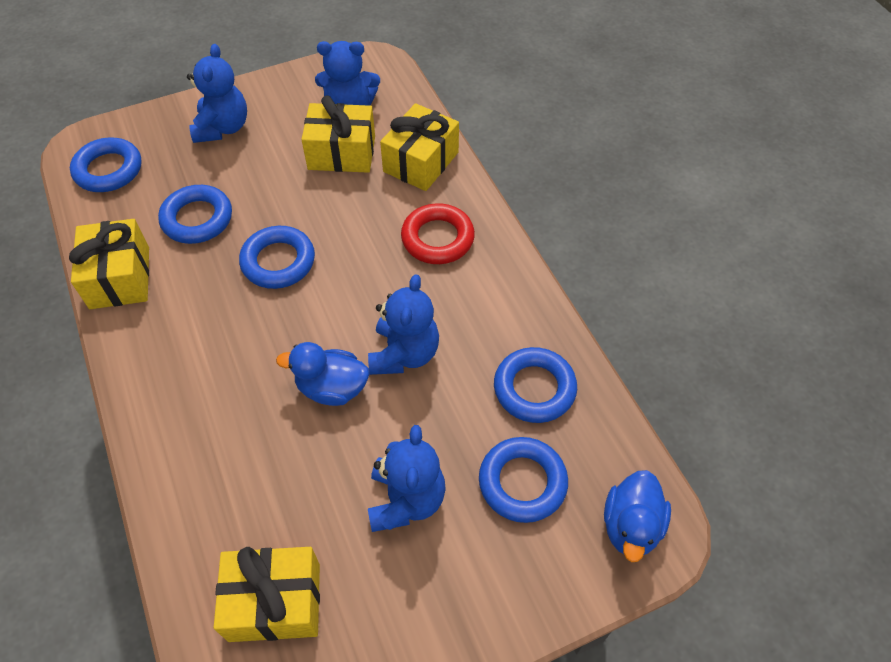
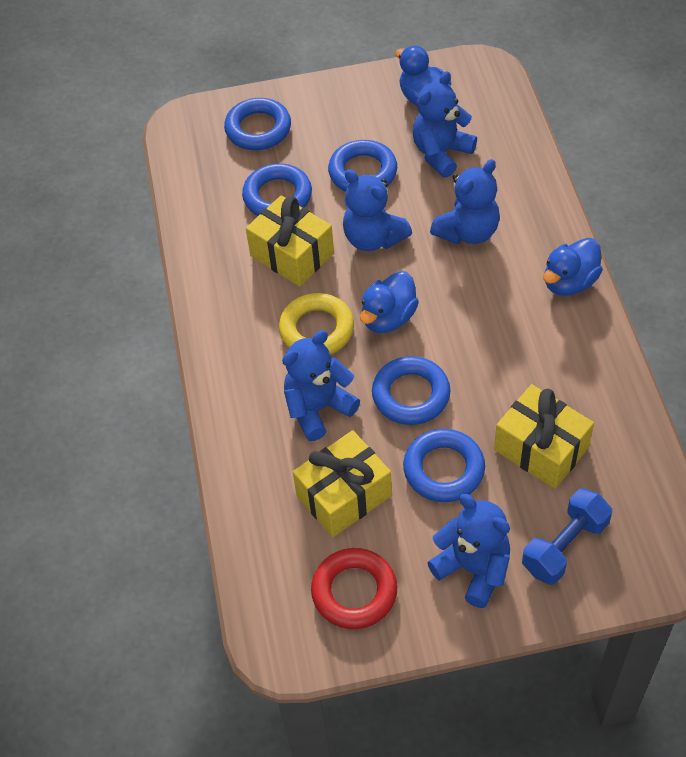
blue duck: [276,342,369,406] [604,470,671,562] = 2 -> [360,271,419,333] [395,46,451,105] [543,238,603,296] = 3
blue dumbbell: none = 0 -> [522,488,612,585] = 1
blue teddy bear: [187,44,247,143] [315,41,380,106] [368,274,439,375] [368,425,446,532] = 4 -> [282,330,360,441] [343,169,412,251] [412,71,477,178] [427,494,510,608] [430,159,500,244] = 5
yellow gift: [69,219,149,309] [214,547,320,642] [301,95,375,173] [380,103,459,191] = 4 -> [246,195,334,287] [293,430,392,537] [494,384,594,489] = 3
yellow ring: none = 0 -> [279,293,354,355] = 1

